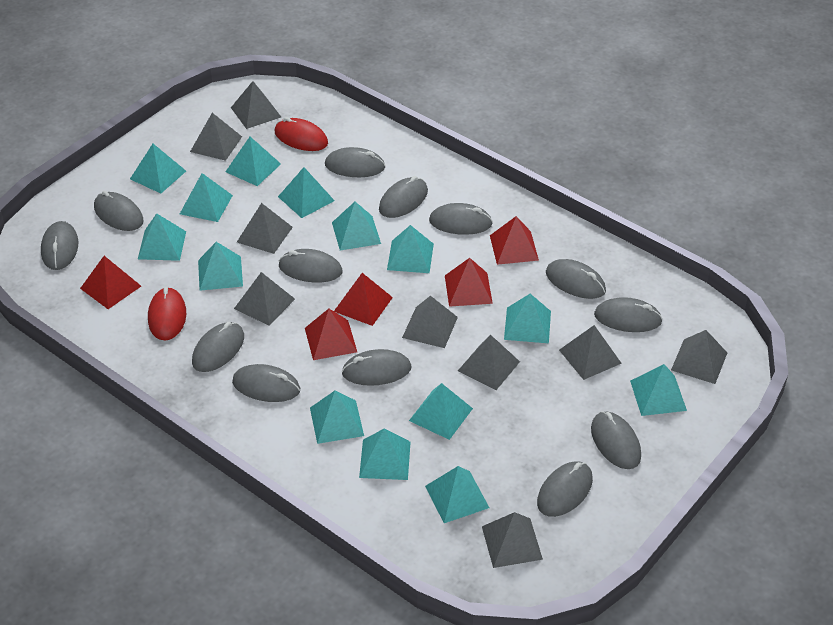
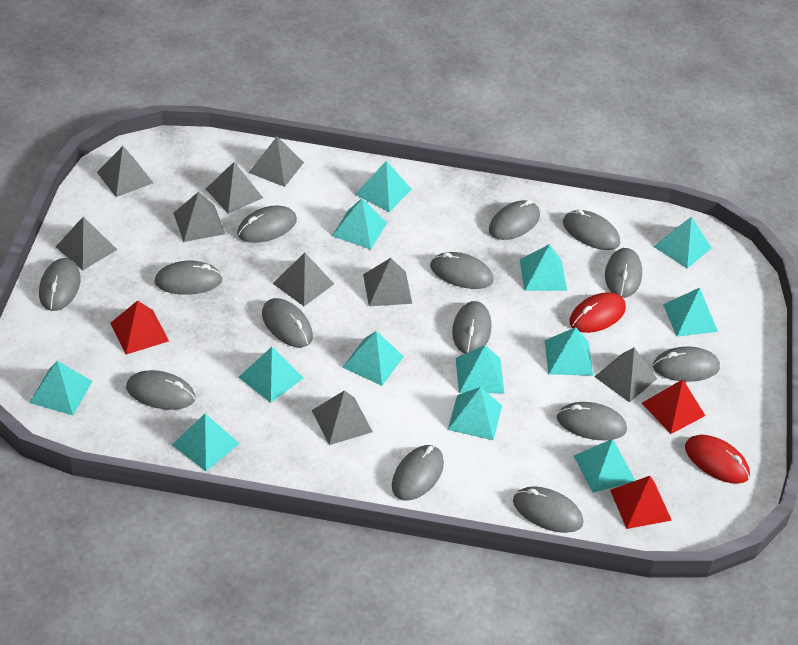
grey mouse: [41,221,78,270] [94,191,144,231] [192,322,244,372] [232,364,300,402] [279,249,342,282] [325,147,386,177] [342,349,411,386] [379,176,428,218] [429,203,493,235] [537,461,593,517] [546,259,606,299] [591,411,641,469] [594,297,663,332] = 13 -> [39,258,80,311] [126,370,196,410] [154,261,223,295] [237,206,297,243] [262,298,313,347] [392,445,444,500] [430,252,494,289] [452,301,491,354] [489,200,540,240] [513,486,583,533] [557,402,627,440] [563,209,620,250] [605,248,642,298] [653,346,720,382] = 14
red pyramid: [80,256,141,309] [305,309,357,360] [334,273,393,326] [445,258,493,307] [490,216,539,265] = 5 -> [110,300,169,354] [610,476,672,529] [642,379,706,434] = 3
turquoise pyramid: [130,144,186,193] [138,213,186,261] [180,173,233,222] [198,242,243,291] [225,137,281,186] [278,167,335,218] [310,391,364,444] [332,202,381,251] [359,428,411,480] [387,225,434,273] [409,383,473,440] [425,466,489,523] [504,294,551,343] [630,364,687,416] = 14 -> [29,361,92,415] [172,414,240,471] [239,347,303,403] [332,198,387,250] [342,331,404,386] [355,161,412,212] [448,387,502,440] [456,345,504,393] [520,244,567,291] [545,327,593,376] [574,439,635,492] [654,217,711,269] [663,288,718,337] = 13

